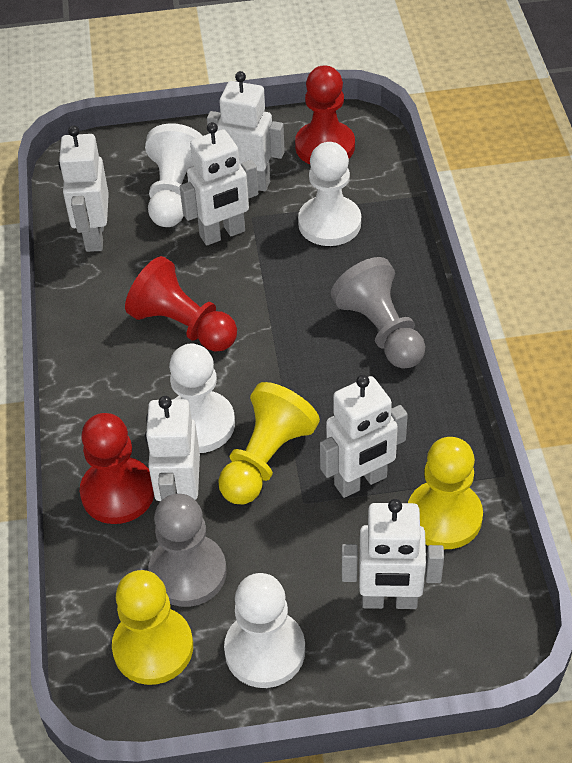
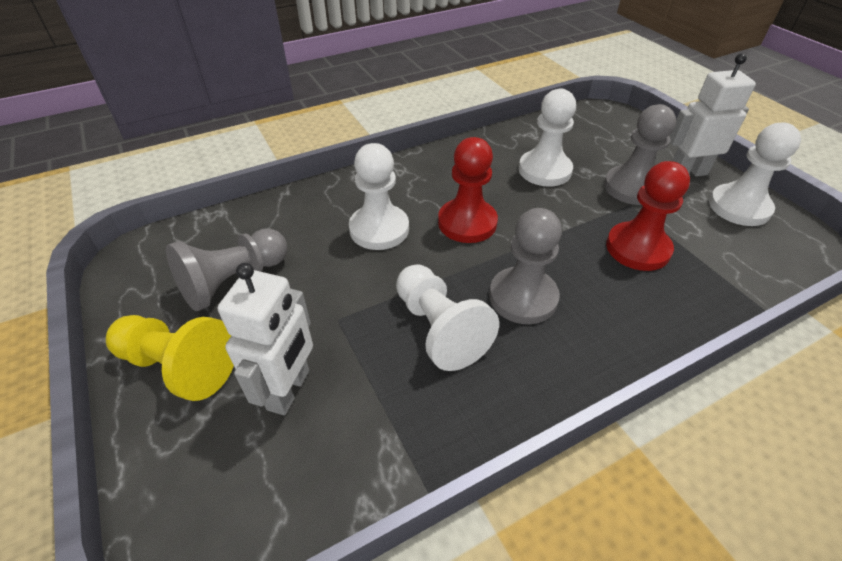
grey pawn: [148,494,227,607] [331,257,425,369] = 2 -> [166,228,287,311] [489,208,562,324] [604,104,676,205] = 3
red pawn: [80,413,154,524] [125,256,237,352] [295,65,355,164] = 3 -> [438,137,498,243] [606,161,690,271] = 2
white robot: [58,125,109,252] [145,396,200,501] [179,122,258,246] [207,71,285,191] [320,375,408,498] [342,499,444,609] = 6 -> [218,263,313,415] [670,53,756,177] = 2
yellow pawn: [112,570,193,685] [218,382,320,504] [408,437,483,549] = 3 -> [106,315,234,401] = 1

